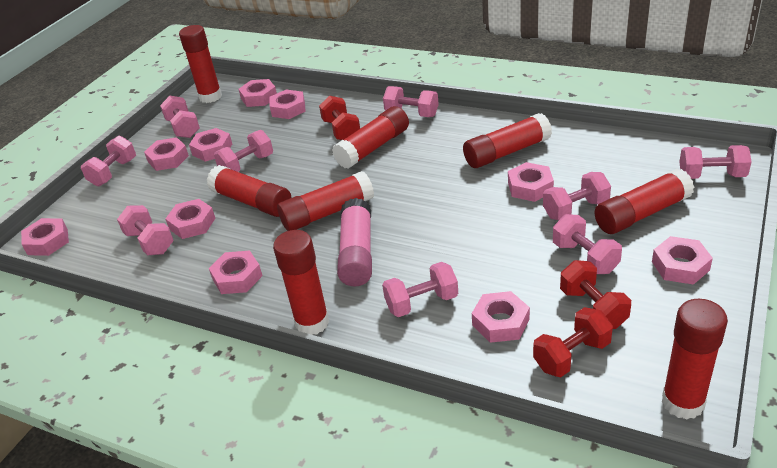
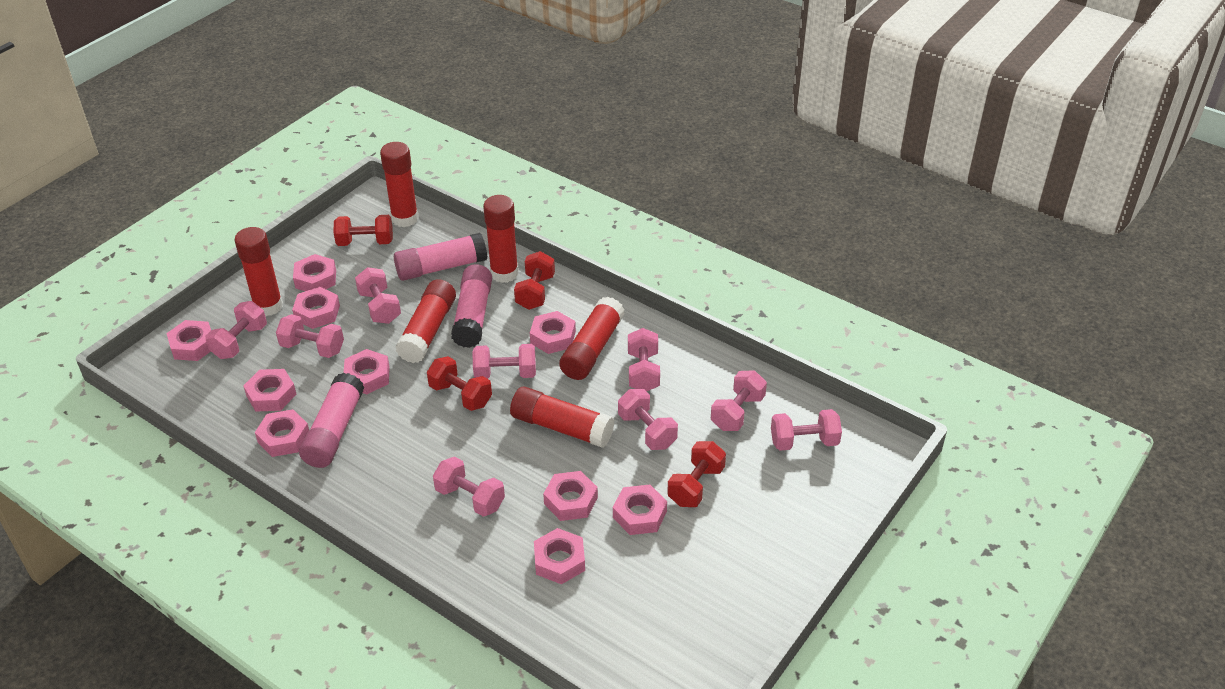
pink glue stick: [337,198,372,286] = 1 -> [299,373,364,468] [394,233,487,281] [451,264,492,348] = 3
red dumbbell: [319,96,360,140] [533,307,613,377] [560,260,631,329] = 3 -> [334,215,393,246] [427,356,492,411] [514,251,555,310] [667,441,726,507] = 4
red glue stick: [179,25,222,103] [207,165,291,217] [273,230,329,335] [277,171,374,231] [332,106,409,169] [463,113,552,168] [595,169,694,234] [662,299,728,420] = 8 -> [234,227,283,317] [380,142,419,227] [395,280,456,363] [483,195,518,283] [510,387,614,448] [559,297,625,380] = 6

